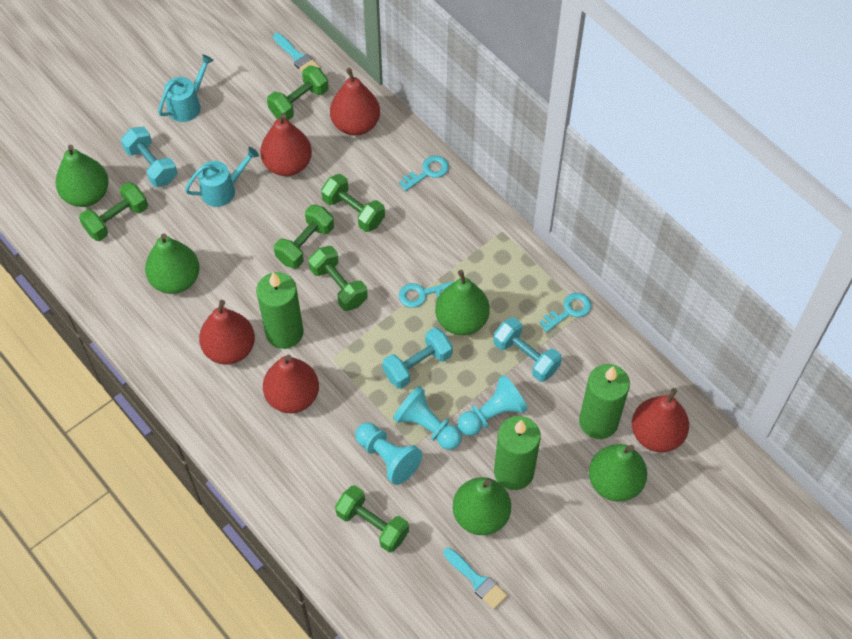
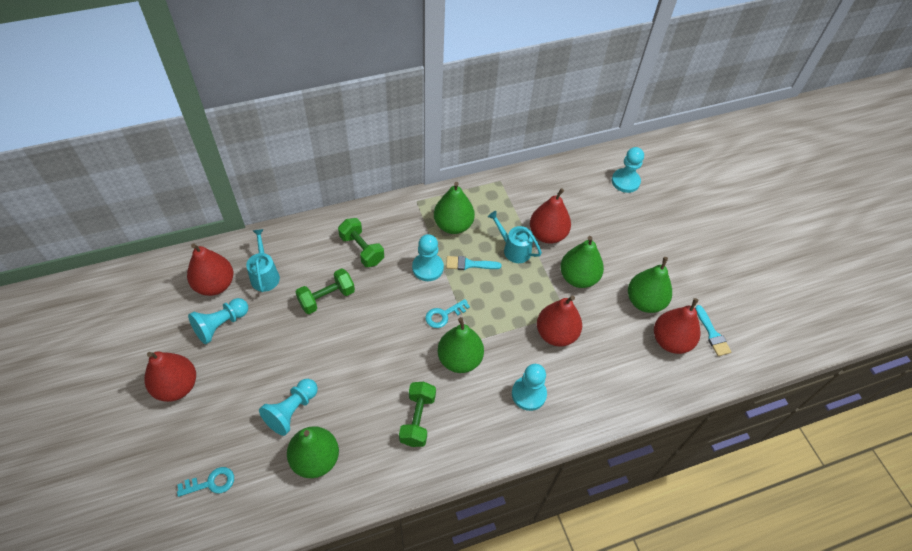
green candle: [256,272,303,349] [494,416,541,490] [579,364,630,439] = 3 -> none = 0
green dumbbell: [79,182,148,241] [267,65,329,120] [274,205,334,269] [308,246,368,311] [321,174,385,232] [335,485,409,553] = 6 -> [296,268,355,314] [338,218,384,267] [399,382,436,447] = 3
turquoise dumbbell: [121,127,177,187] [382,327,453,389] [493,317,562,382] = 3 -> none = 0
turquoise key: [399,156,449,191] [399,282,453,308] [540,293,591,332] = 3 -> [177,467,234,497] [425,299,470,328] = 2
turquoise pawn: [355,423,422,485] [393,386,462,450] [458,375,528,436] = 3 -> [188,298,248,344] [259,379,318,436] [412,234,444,281] [512,364,547,411] [612,147,644,193] = 5

